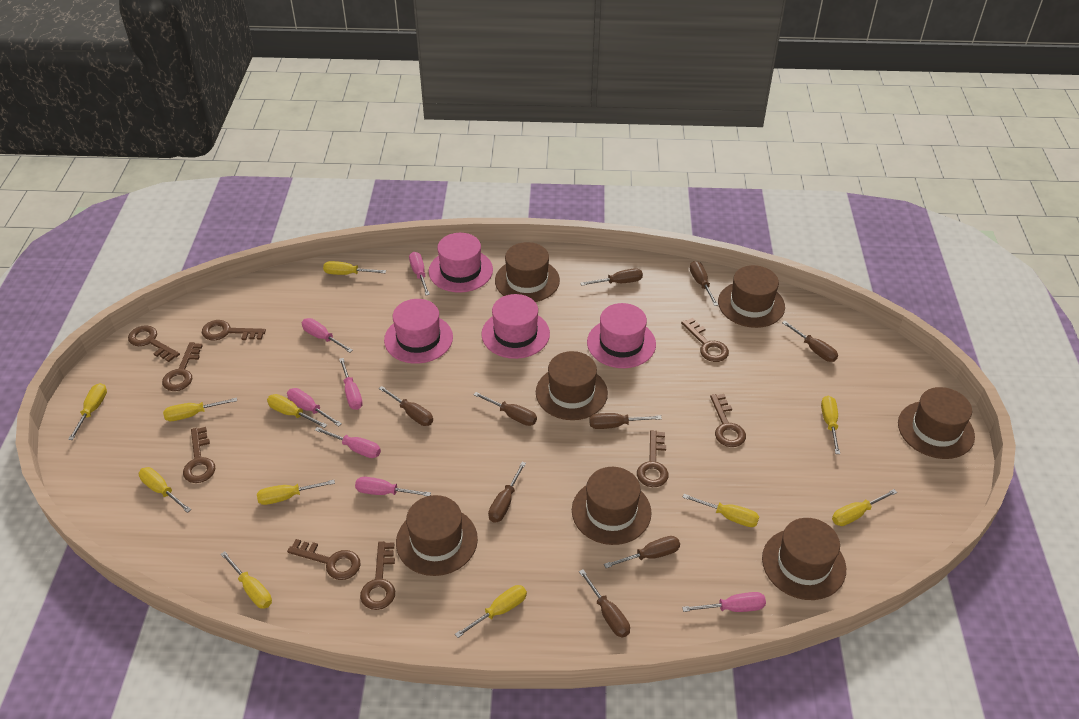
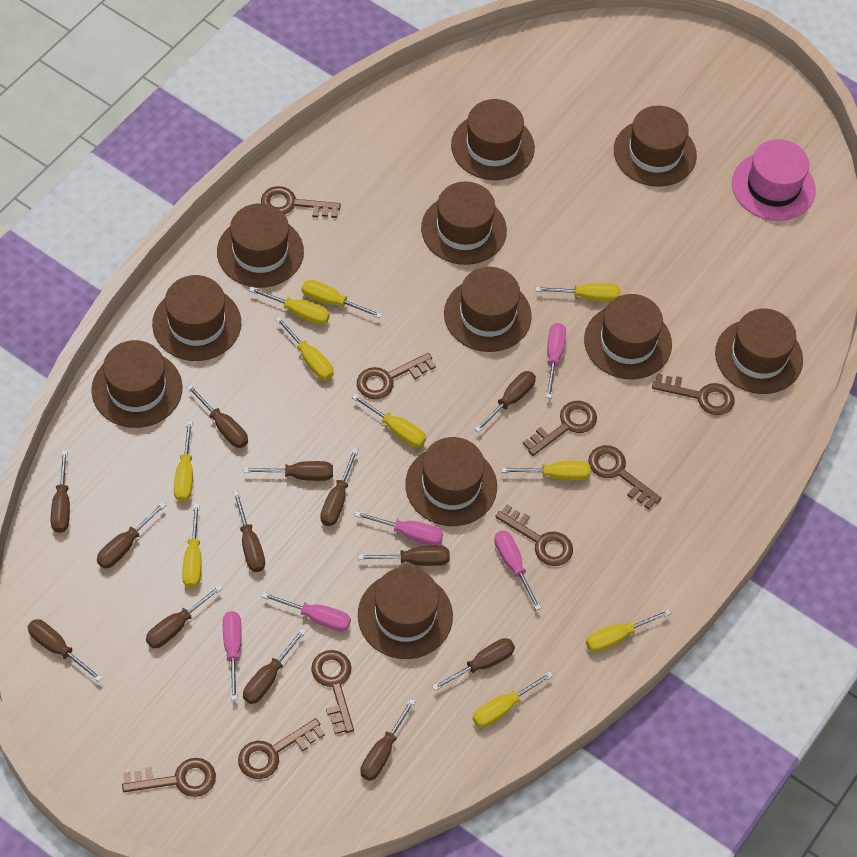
brown hat: [396,495,478,576] [495,242,560,302] [536,351,608,420] [572,467,652,545] [718,265,785,328] [762,518,846,600] [898,387,975,459] = 7 -> [91,340,182,428] [152,275,241,361] [217,203,304,288] [358,567,453,659] [405,437,497,526] [421,181,507,265] [444,267,532,352] [451,99,535,180] [584,294,672,379] [614,106,697,187] [715,308,803,394] = 11
brown screwdriver: [379,386,433,426] [473,392,537,426] [488,462,526,522] [579,569,630,637] [581,268,643,286] [589,413,662,429] [604,536,680,568] [690,261,718,306] [782,321,838,362] = 9 -> [28,619,103,682] [51,450,70,533] [97,502,166,569] [146,584,222,648] [186,384,248,448] [233,491,265,572] [243,461,333,481] [243,628,306,704] [320,448,358,526] [358,546,450,566] [360,698,416,781] [432,638,515,691] [474,371,536,433] = 13
pink hat: [384,299,453,364] [429,233,493,292] [481,294,550,359] [587,303,656,368] = 4 -> [732,139,816,221] = 1
pink screwdriver: [287,388,342,426] [302,318,353,352] [315,427,381,458] [339,358,363,410] [355,477,431,496] [409,252,430,295] [682,592,766,612] = 7 -> [223,611,242,700] [261,592,351,632] [354,511,443,546] [494,531,541,610] [546,323,566,398] = 5
yellow screwdriver: [68,383,107,440] [139,467,191,513] [163,398,237,421] [221,551,272,609] [257,480,335,505] [267,394,327,428] [323,261,386,275] [455,585,527,638] [682,494,759,527] [821,396,840,454] [832,489,897,526] = 11 -> [174,421,193,502] [182,504,202,588] [249,287,330,325] [275,316,334,380] [302,280,382,318] [351,394,426,448] [472,671,554,728] [501,461,591,480] [535,283,621,302] [586,609,671,652] = 10

